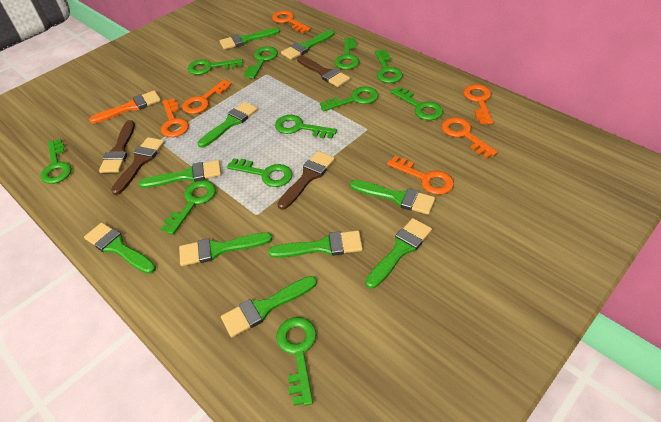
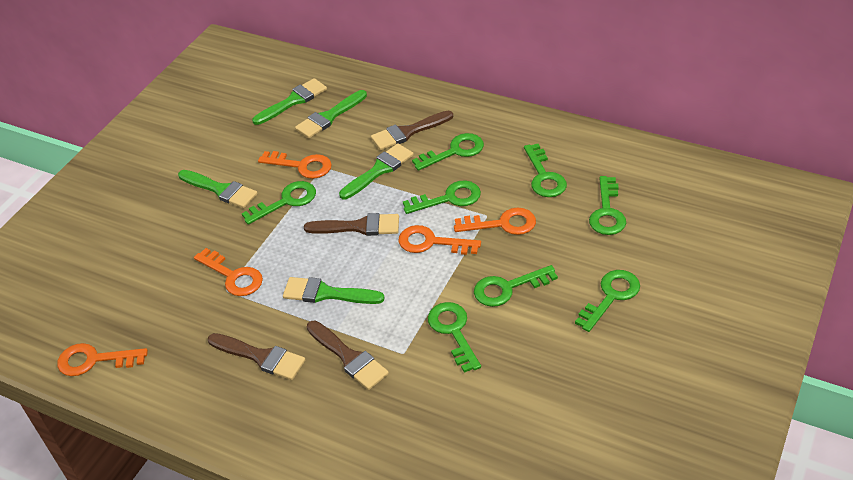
green brush: [84,222,156,274] [139,160,221,188] [179,233,272,266] [198,102,258,148] [220,28,280,50] [221,276,317,337] [268,230,363,258] [281,30,334,60] [350,180,436,215] [366,218,432,289] = 10 -> [178,170,258,208] [252,78,327,125] [283,277,385,304] [295,90,367,138] [339,143,414,199] = 5
green key: [41,139,72,184] [161,180,216,235] [188,59,243,75] [227,158,293,187] [244,46,278,79] [275,115,337,139] [276,317,317,406] [320,86,378,112] [335,38,359,70] [375,50,403,83] [391,86,443,120] = 11 -> [242,181,316,225] [403,180,481,214] [412,133,484,171] [428,302,481,373] [474,265,558,307] [524,144,567,197] [575,270,640,332] [589,176,626,235] = 8
orange brush: [89,90,161,124] = 1 -> none = 0
orange key: [161,98,189,137] [182,79,232,114] [272,11,311,33] [387,156,454,195] [441,117,498,158] [463,84,493,124] = 6 -> [57,343,148,376] [194,248,263,296] [258,151,332,179] [399,225,481,255] [454,208,536,235] = 5

